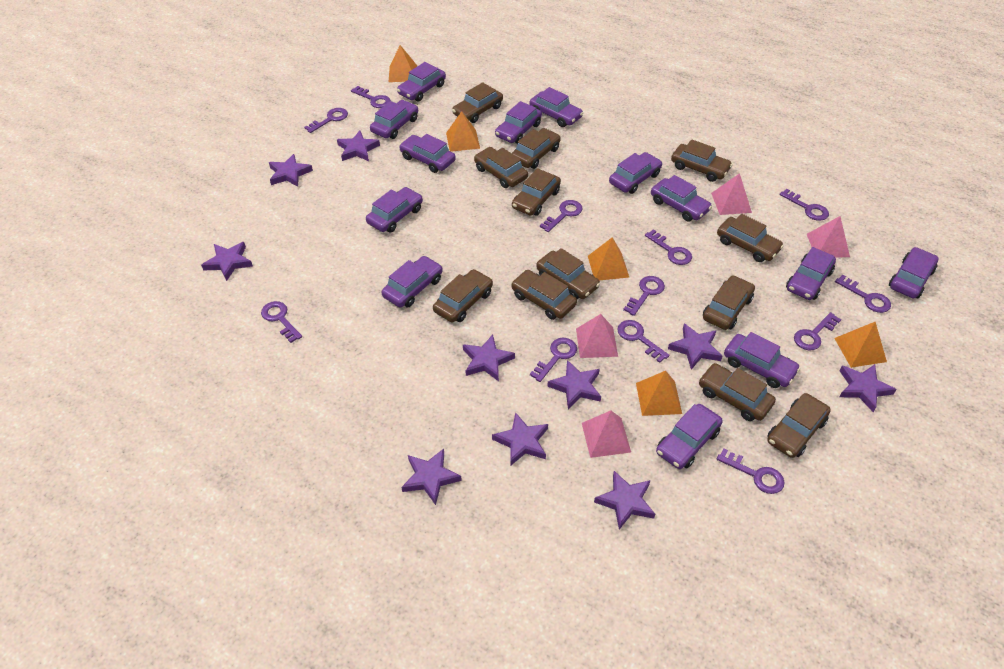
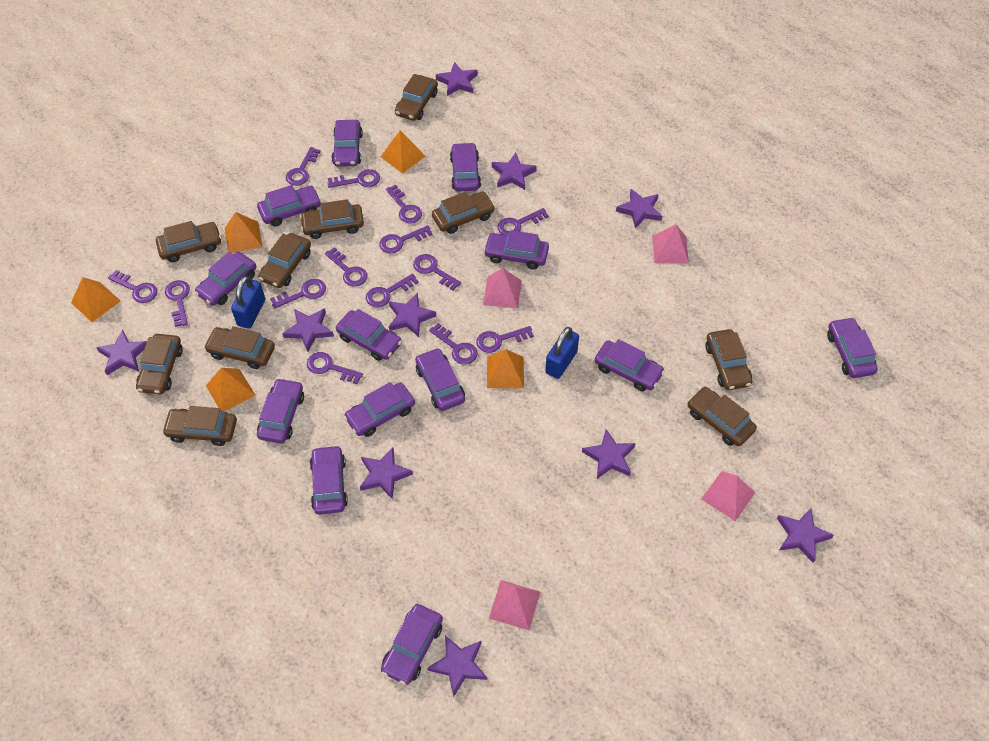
blue padlock: none = 0 -> [231,276,265,328] [545,327,579,379] = 2
brown car: [433,269,493,322] [452,82,503,123] [474,147,528,188] [511,270,577,320] [512,128,561,169] [512,168,561,216] [536,248,600,299] [671,139,733,182] [699,363,776,421] [703,275,755,330] [717,214,784,262] [767,393,831,458] = 12 -> [136,334,183,394] [156,221,221,262] [162,406,237,446] [204,326,275,369] [258,233,311,288] [300,199,364,239] [395,74,438,121] [432,191,495,234] [688,387,757,446] [705,329,752,390] = 10
purple key: [261,301,302,343] [304,108,348,133] [351,86,391,108] [530,338,577,382] [540,200,583,232] [617,320,669,363] [623,276,665,316] [645,229,692,265] [717,448,785,494] [780,189,829,221] [794,312,841,351] [835,275,891,313] = 12 -> [108,270,157,303] [165,280,190,327] [270,279,326,309] [286,147,321,186] [307,352,363,384] [325,247,367,287] [328,169,380,188] [366,273,419,307] [379,225,433,253] [386,184,422,223] [413,254,461,290] [429,323,478,364] [476,326,534,353] [498,208,549,235] = 14

